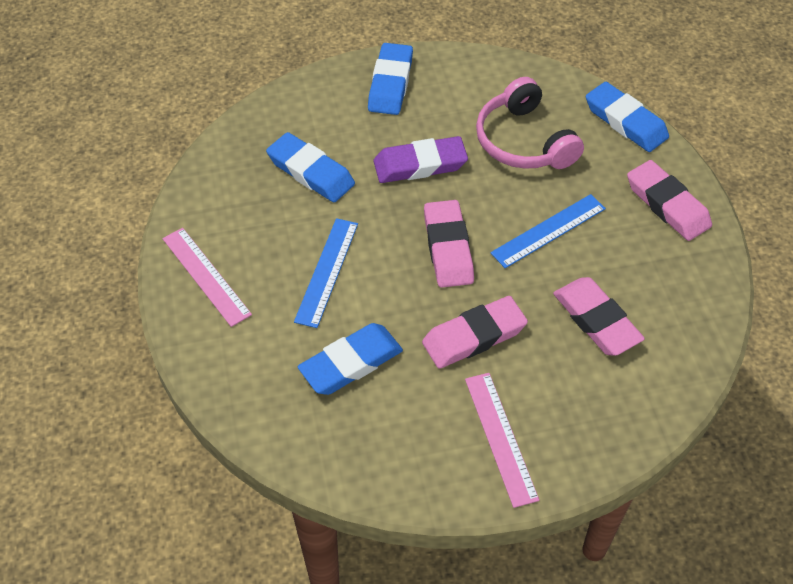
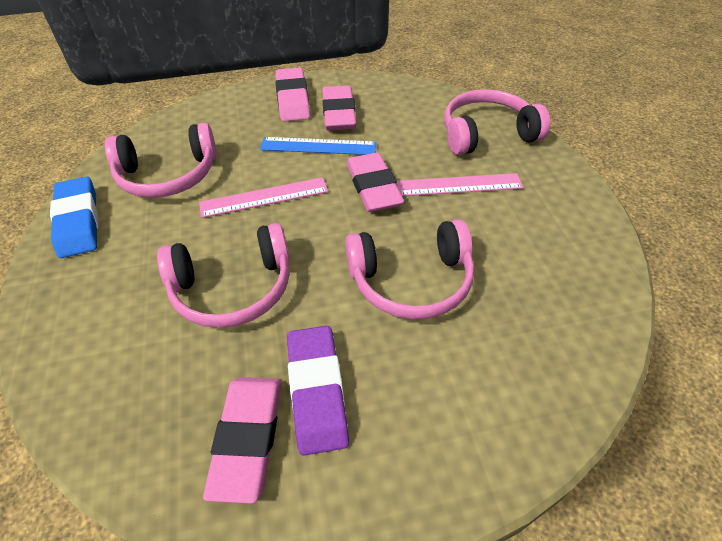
blue eraser: [266,132,355,202] [298,323,403,395] [368,43,413,115] [586,82,669,152] = 4 -> [50,177,98,258] = 1
blue ruler: [294,218,358,328] [490,194,606,268] = 2 -> [260,137,376,155] = 1
pink headphones: [476,77,584,169] = 1 -> [105,123,217,198] [157,223,290,328] [345,219,475,319] [444,89,550,155] = 4

